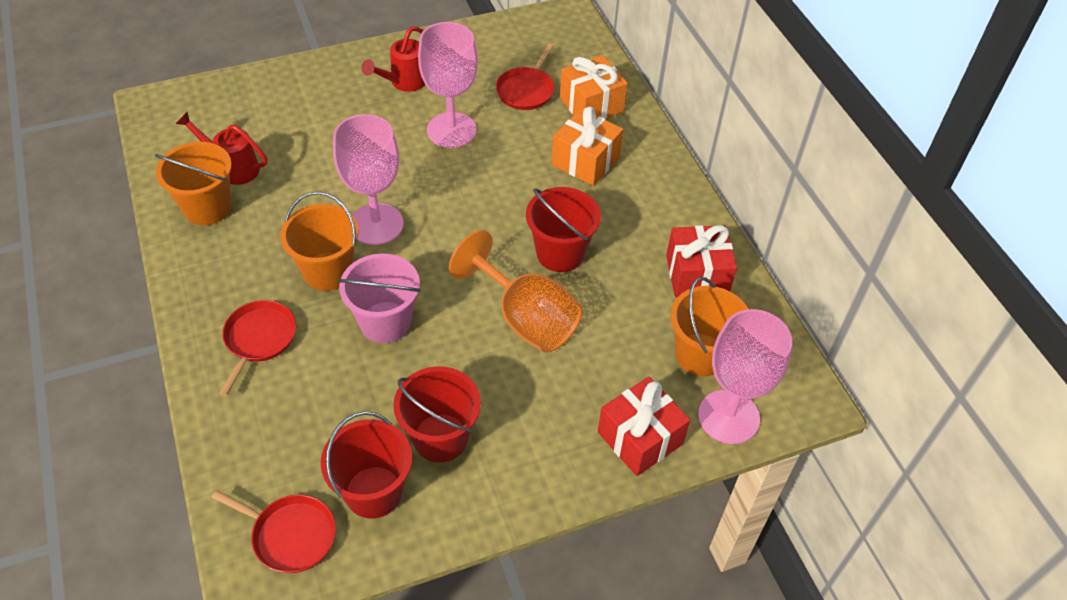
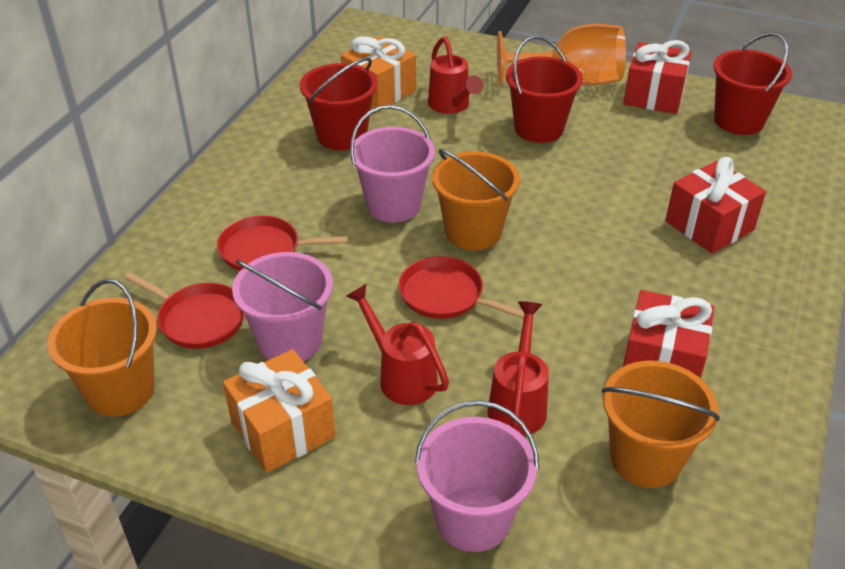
pink bucket: [338,254,421,343] = 1 -> [232,252,333,361] [350,105,435,222] [415,400,539,552] = 3
pink goblet: [333,114,404,245] [418,22,478,148] [698,309,792,444] = 3 -> none = 0
red gift: [598,377,690,476] [666,225,737,298] = 2 -> [623,290,715,379] [624,40,692,114] [665,157,766,254] = 3
red watering can: [176,112,267,185] [362,26,425,92] = 2 -> [346,284,449,405] [428,37,483,114] [488,301,549,436] = 3

